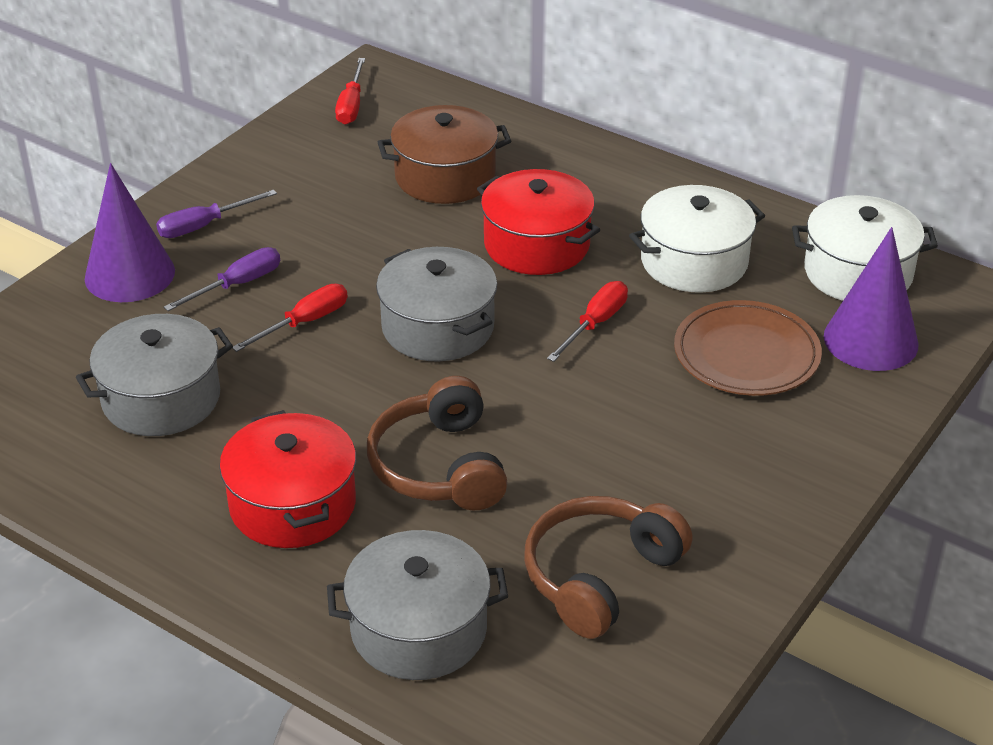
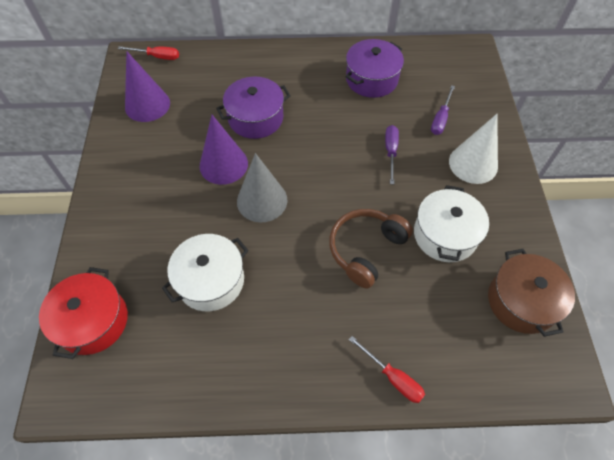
brown headphones: [367,376,508,510] [524,496,693,639] = 2 -> [329,209,413,289] = 1
brown plate: [674,300,822,396] = 1 -> none = 0
grey cone: none = 0 -> [237,153,287,222] = 1
grey pot: [76,314,233,436] [327,530,508,680] [376,247,497,362] = 3 -> none = 0
purple pot: none = 0 -> [216,77,291,139] [345,39,404,98] = 2
red pot: [219,410,356,548] [477,169,600,275] = 2 -> [39,267,128,359] = 1
red screwdriver: [232,284,347,352] [335,58,365,125] [547,281,628,362] = 3 -> [118,46,179,60] [349,336,425,403] = 2
white cone: none = 0 -> [449,114,498,184] = 1

